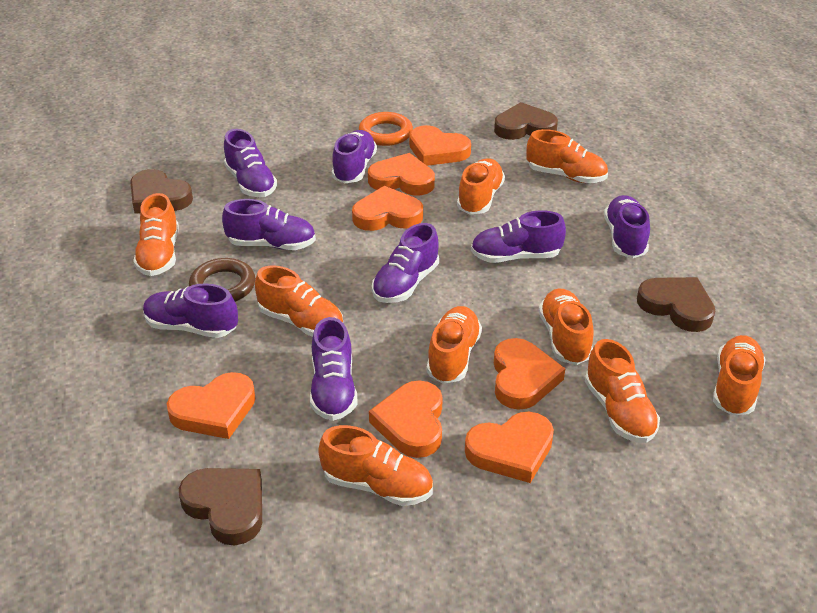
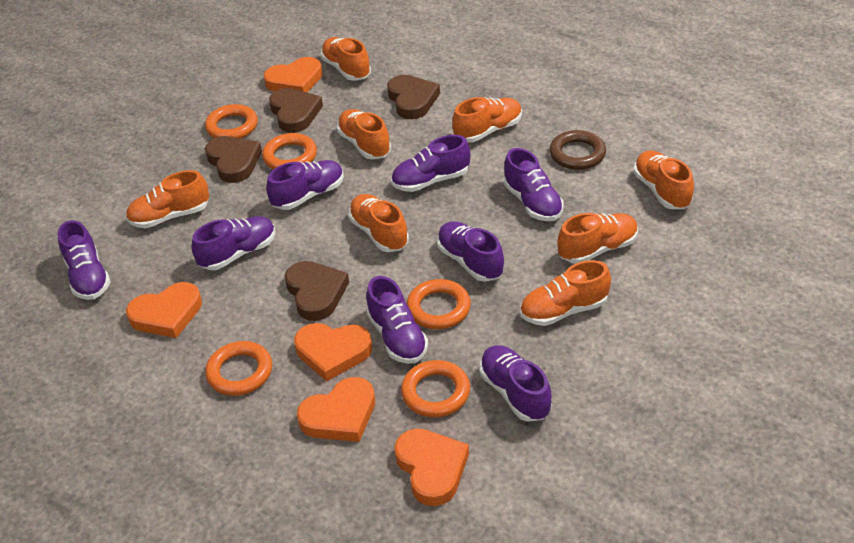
orange heart: [167,372,256,439] [352,186,423,231] [368,153,435,195] [369,380,443,458] [409,125,471,166] [465,412,554,483] [494,338,565,410] = 7 -> [126,282,202,338] [264,57,323,93] [294,323,372,381] [297,377,375,442] [394,429,469,506] = 5
orange ring: [359,112,413,146] = 1 -> [205,104,258,138] [205,341,272,396] [262,133,317,169] [401,360,470,417] [407,279,471,329] = 5
orange shoe: [133,193,179,276] [255,265,343,337] [318,425,433,506] [427,306,482,384] [457,158,505,214] [526,129,608,183] [539,288,594,365] [585,339,660,443] [713,335,766,416] = 9 -> [126,170,209,228] [321,37,371,81] [337,109,391,159] [348,194,409,252] [452,97,522,142] [520,260,611,326] [557,213,638,264] [634,150,694,209] = 8

